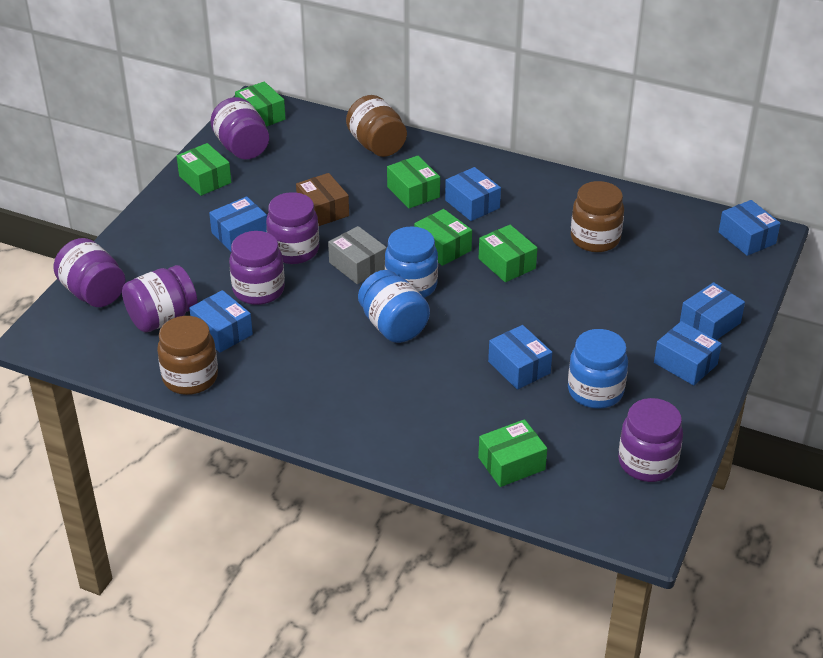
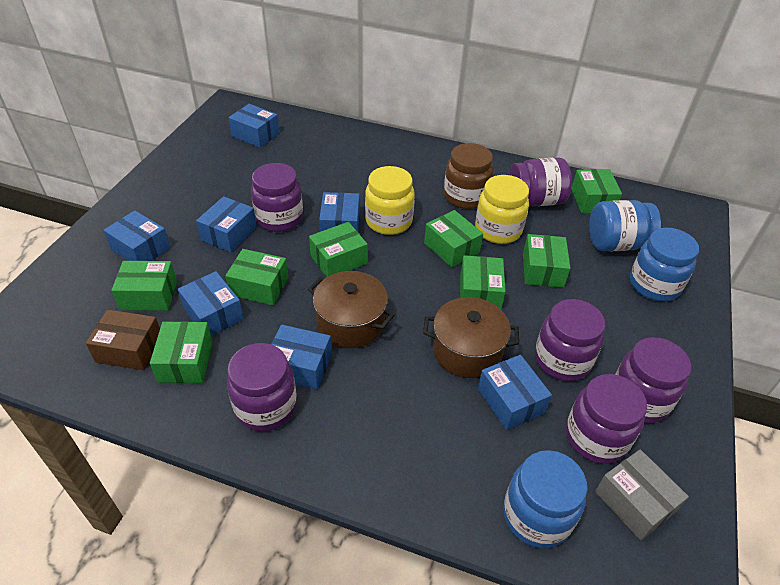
brown jar: [157,316,218,395] [346,95,407,157] [571,181,624,252] = 3 -> [444,143,493,209] = 1
brown pot: none = 0 -> [308,271,395,348] [423,297,519,378] = 2
green box: [177,143,231,196] [235,82,286,127] [387,156,440,208] [414,209,472,266] [478,419,547,487] [479,225,538,282] = 6 -> [112,261,177,311] [150,321,213,383] [225,249,288,305] [309,222,367,277] [424,210,483,268] [460,255,506,309] [523,234,570,288] [571,169,622,214] = 8
yellow jar: none = 0 -> [365,166,415,235] [475,175,529,244] = 2

